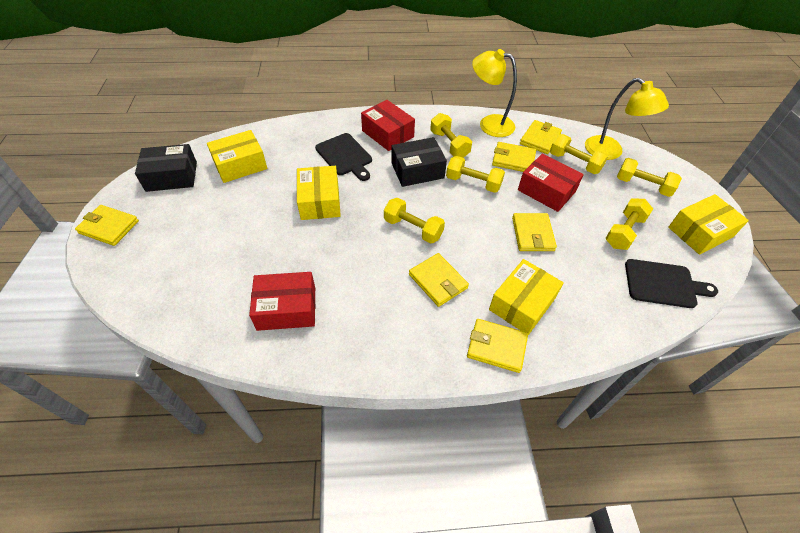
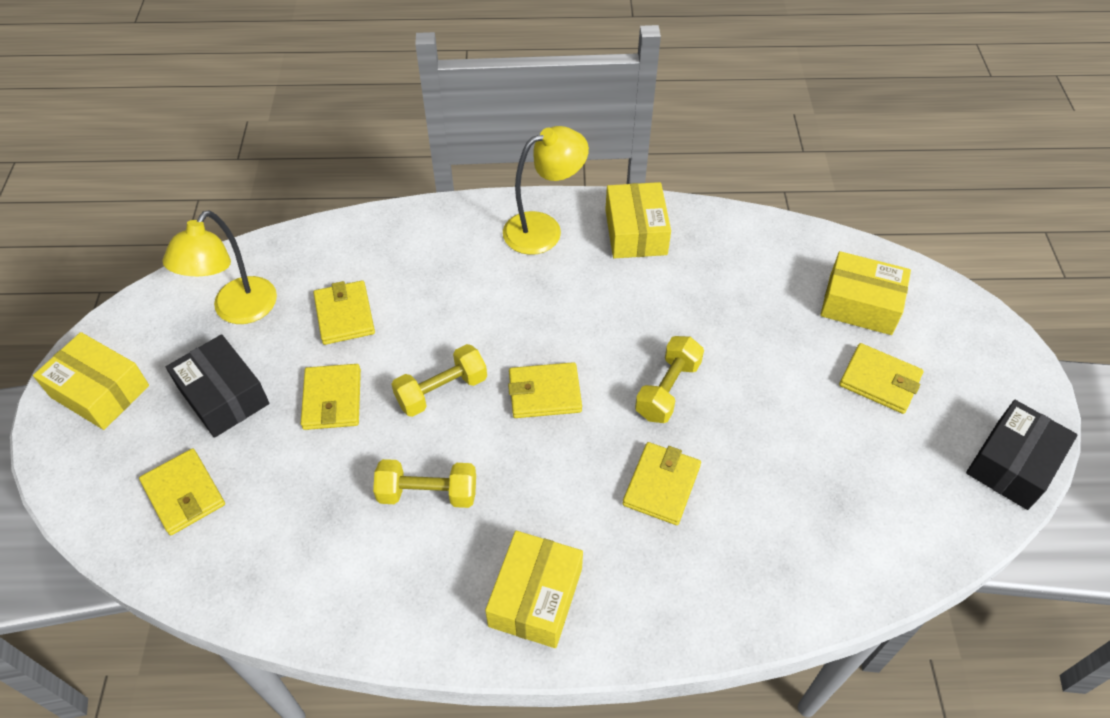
black cutting board: [315,133,372,181] [625,259,718,308] = 2 -> none = 0
red box: [249,272,315,331] [361,100,415,151] [518,153,584,212] = 3 -> none = 0
yellow dumbbell: [384,198,445,244] [430,113,472,158] [446,156,505,193] [550,134,608,174] [605,198,653,250] [617,158,682,197] = 6 -> [373,459,476,508] [391,344,487,417] [635,336,704,423] = 3

